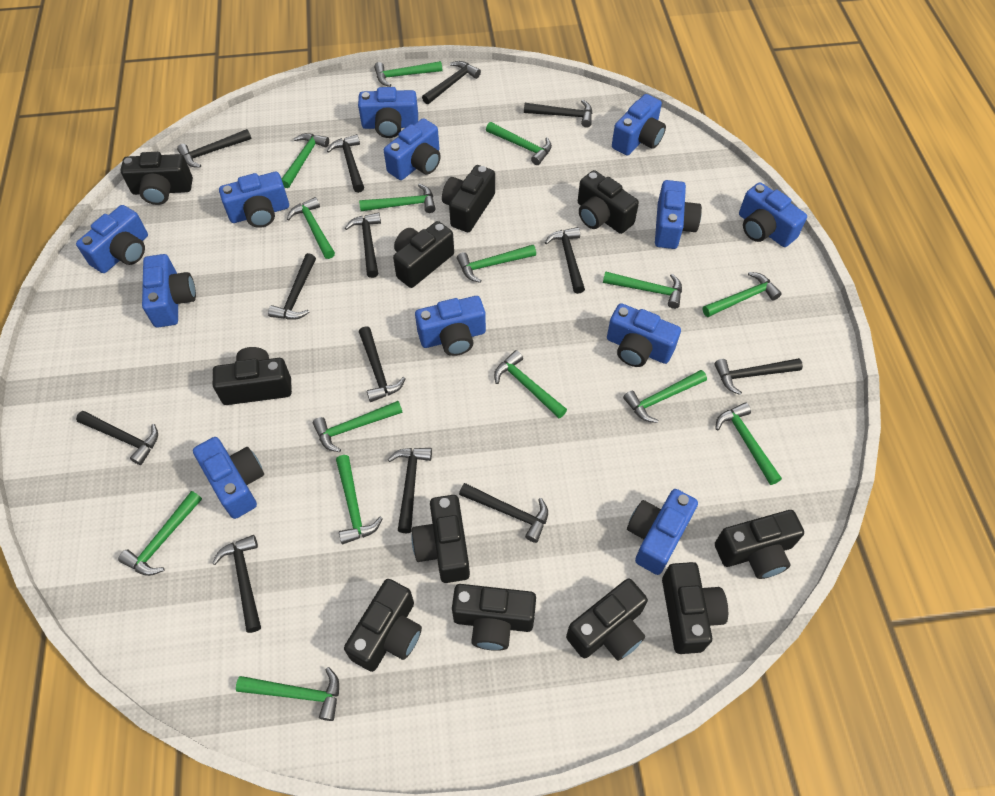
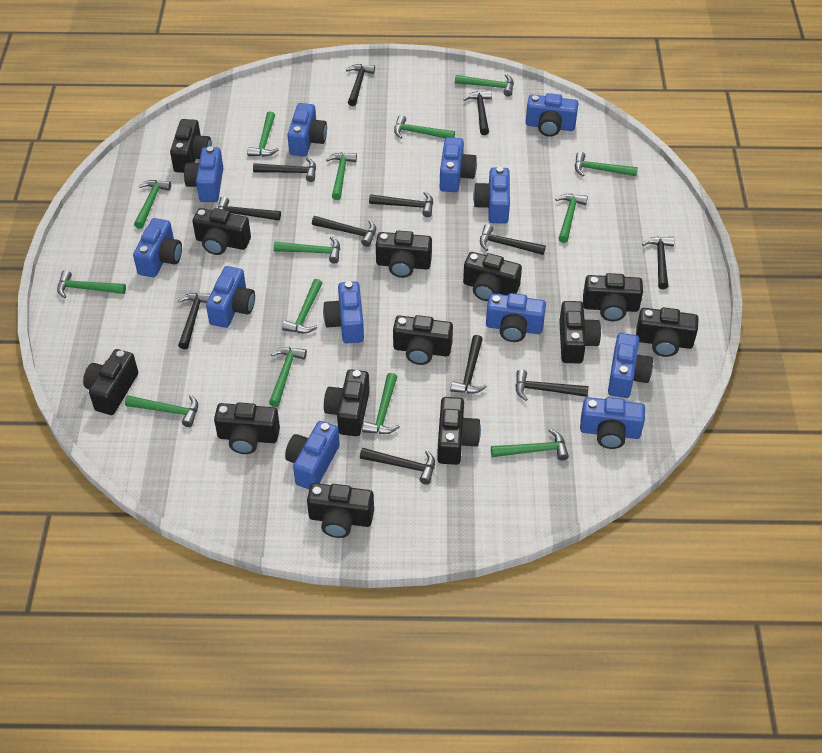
black camera: [121,152,193,205] [213,347,292,405] [344,579,422,672] [393,221,454,288] [411,495,470,583] [442,165,495,232] [452,584,536,651] [566,579,648,661] [578,170,639,234] [662,562,728,654] [715,510,804,579] = 11 -> [83,349,138,415] [170,119,212,173] [192,208,251,255] [214,402,280,454] [307,483,374,538] [324,369,370,436] [376,231,432,278] [393,315,453,365] [437,397,481,465] [463,252,522,301] [559,301,601,363] [583,273,643,321] [636,307,699,357] = 13
black hammer: [76,411,158,465] [177,129,251,168] [212,535,261,633] [268,253,316,320] [327,134,364,193] [345,212,381,278] [359,326,406,402] [388,448,432,533] [422,61,481,104] [459,483,548,543] [524,100,592,128] [545,227,585,294] [714,358,803,395] = 13 -> [178,293,211,349] [218,197,281,220] [253,157,316,182] [312,216,376,247] [346,64,375,106] [360,448,435,484] [369,192,433,217] [450,335,487,394] [463,90,492,135] [480,224,546,255] [515,369,588,401] [642,237,675,289] = 12
green hammer: [118,491,202,576] [236,667,339,721] [282,133,329,188] [287,197,335,259] [313,401,402,452] [336,455,383,544] [359,184,436,213] [374,61,442,87] [457,245,536,283] [486,122,552,165] [494,350,567,418] [603,271,682,309] [623,370,707,423] [703,272,782,317] [715,403,782,485] = 15 -> [57,270,126,298] [125,395,198,427] [134,180,171,229] [247,112,279,157] [269,347,307,407] [274,236,340,263] [282,279,323,333] [326,153,357,200] [362,373,400,434] [394,115,455,139] [455,74,514,97] [491,429,569,461] [555,194,588,243] [575,152,638,176] = 14

